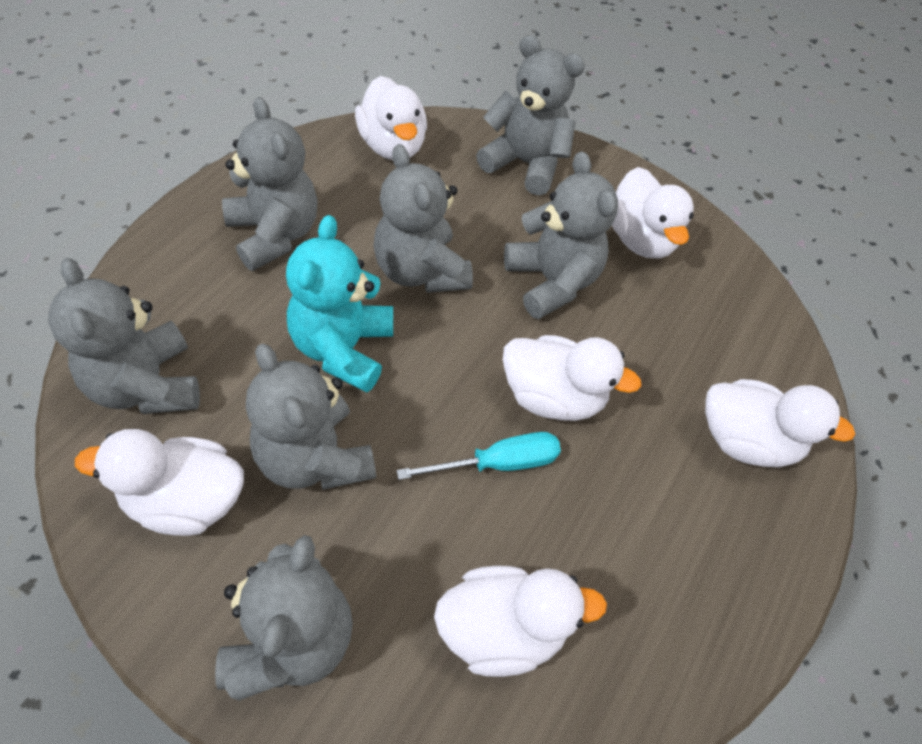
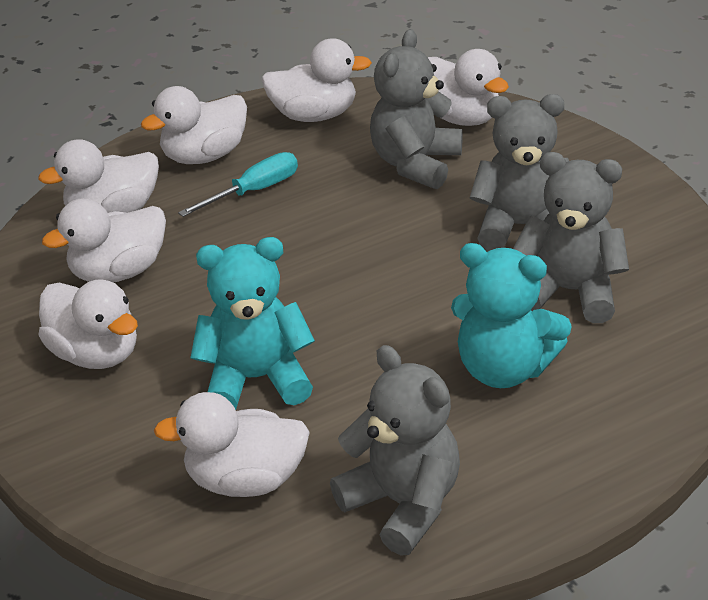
grey teddy bear: [48,258,200,414] [215,535,353,701] [222,97,318,271] [246,344,376,490] [373,144,473,293] [476,35,585,196] [504,151,618,319] = 7 -> [330,345,460,556] [370,29,463,189] [470,94,569,251] [513,152,629,323] = 4
turquoise teddy bear: [286,215,393,392] = 1 -> [190,237,315,410] [451,243,572,388] = 2
white duck: [75,429,244,536] [355,76,427,160] [434,565,607,677] [503,335,642,421] [612,167,694,258] [705,379,855,467] = 6 -> [38,139,159,213] [38,279,138,369] [42,198,166,282] [141,86,247,164] [154,392,310,497] [261,38,372,122] [428,49,509,126] = 7

